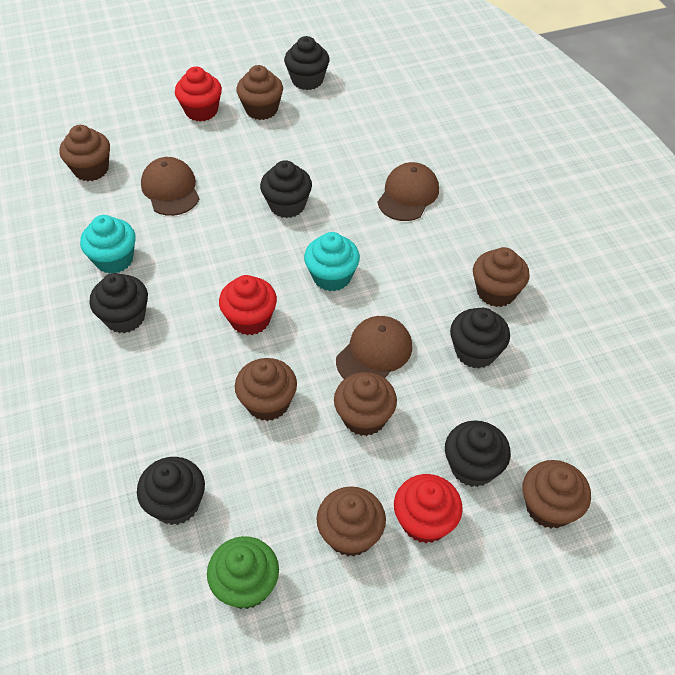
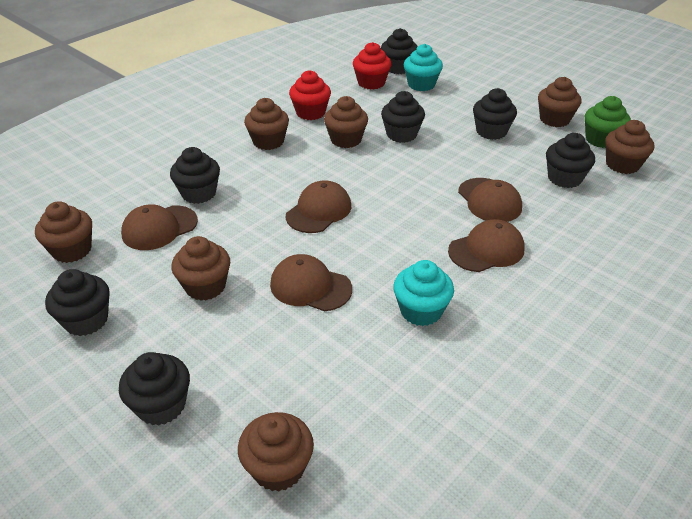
black cupcake: [89,273,148,333] [137,457,205,525] [260,160,312,218] [284,36,330,90] [445,420,511,487] [450,308,510,369] = 6 -> [45,269,110,336] [119,352,190,426] [170,147,220,204] [381,28,418,74] [381,91,425,143] [473,88,517,140] [546,133,595,188] = 7
brown cap: [141,157,199,216] [336,316,412,379] [378,162,439,221] = 3 -> [121,204,198,250] [270,254,352,311] [286,180,351,233] [448,219,525,272] [458,178,522,222] = 5
red cupcake: [175,67,222,122] [219,275,277,335] [394,474,463,543] = 3 -> [289,70,331,120] [353,42,392,90] = 2

